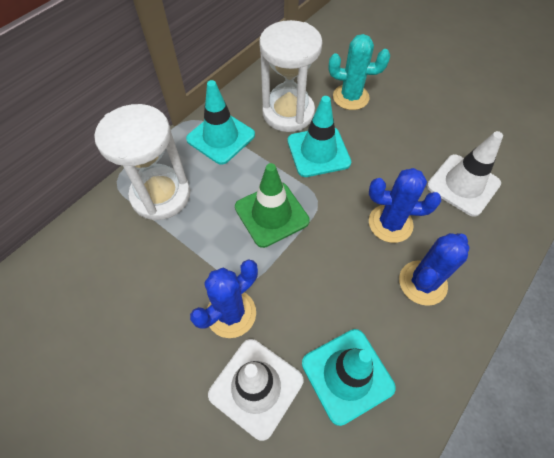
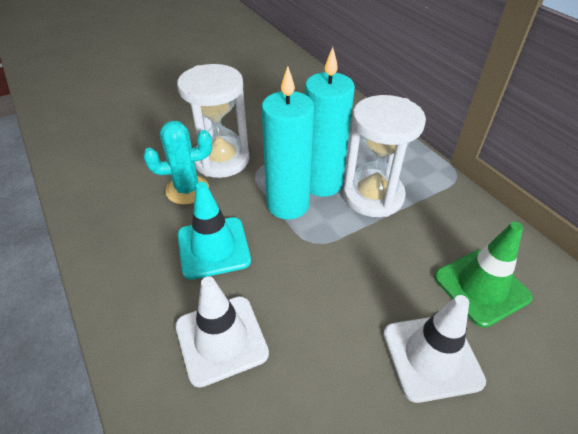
blue cactus: [190,259,258,338] [369,168,441,243] [399,233,470,306] = 3 -> none = 0
turquoise candle: none = 0 -> [262,66,314,219] [305,47,355,197] = 2
turquoise traffic cone: [186,80,255,165] [287,96,351,177] [302,329,396,426] = 3 -> [178,182,251,280] = 1

